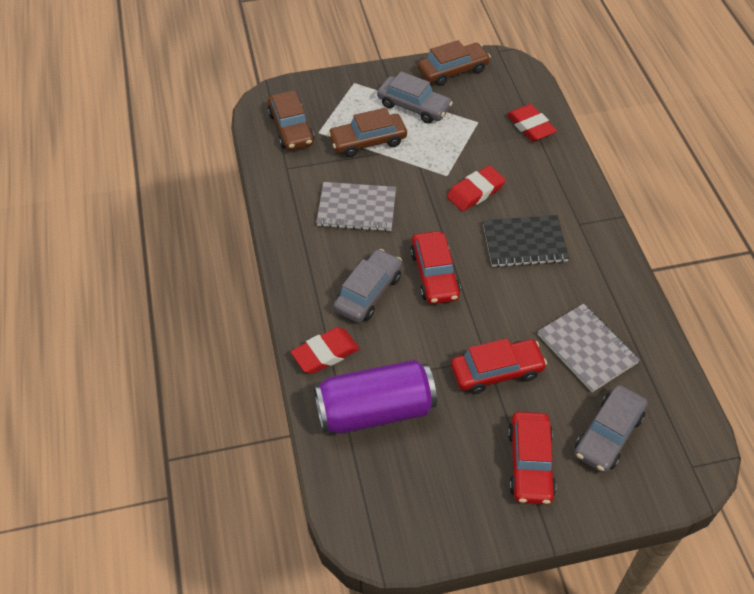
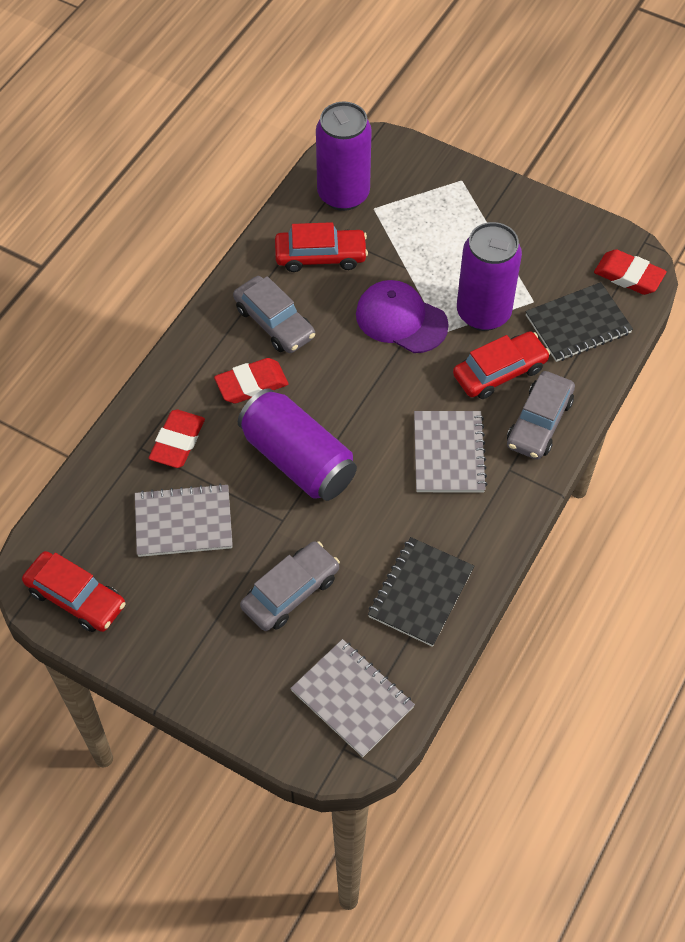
black notebook: [483,215,569,268] = 1 -> [368,537,474,647] [525,282,633,362] = 2
brown car: [268,90,314,150] [328,108,407,157] [418,40,491,86] = 3 -> none = 0
grey notebook: [316,182,396,232] [538,303,640,392] = 2 -> [135,484,233,557] [290,639,415,757] [414,411,488,492] = 3
purple can: [314,360,437,434] = 1 -> [238,388,357,501] [316,101,372,211] [457,222,522,331] = 3
purple cap: none = 0 -> [356,280,449,353] = 1

